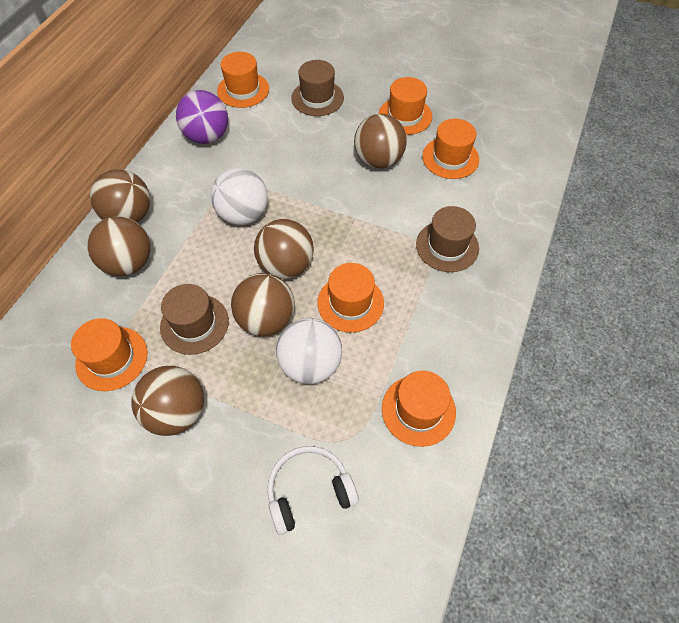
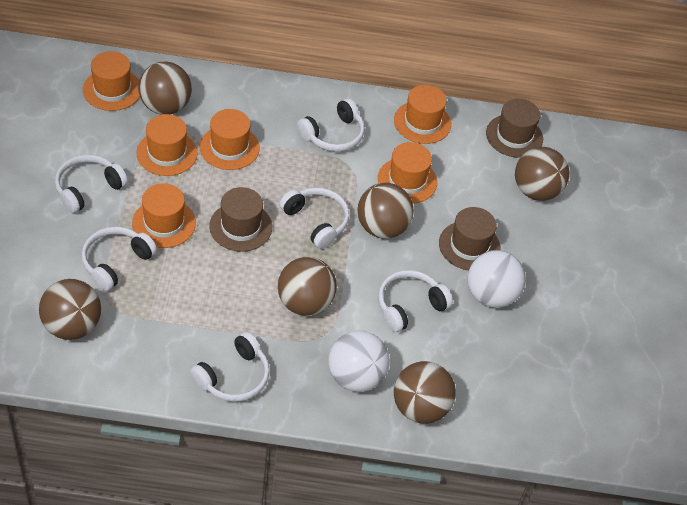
purple ball: [176,90,228,144] = 1 -> none = 0
white headphones: [267,446,359,535] = 1 -> [55,155,128,213] [82,227,157,291] [190,332,270,402] [280,188,349,249] [297,98,365,152] [378,270,453,332] = 6

